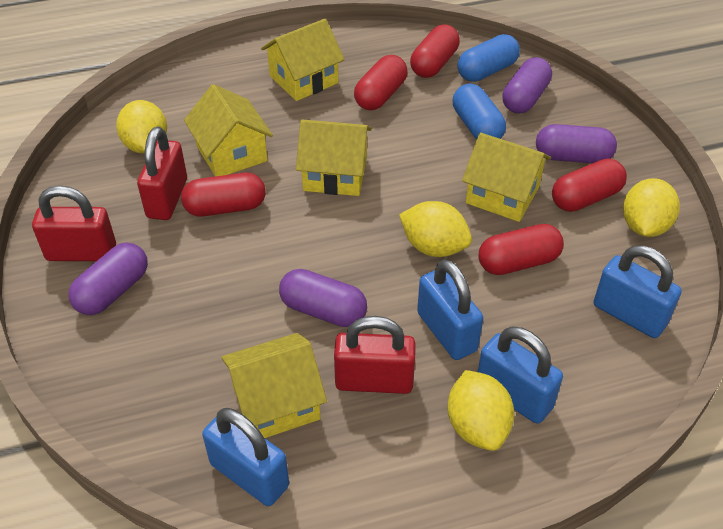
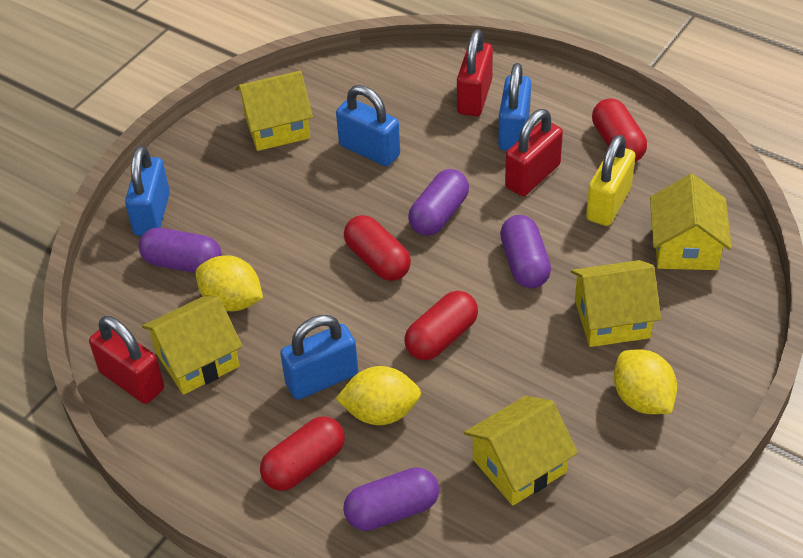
blue capsule: [453,83,506,139] [458,34,520,82] = 2 -> none = 0
red capsule: [181,173,266,217] [354,55,407,110] [410,24,460,78] [478,224,564,275] [552,158,627,212] = 5 -> [260,416,345,491] [344,215,411,281] [404,291,478,361] [592,98,647,162] = 4
yellow lemon: [116,100,167,154] [399,201,472,257] [447,370,514,451] [623,178,680,237] = 4 -> [196,255,263,311] [336,366,421,425] [614,349,677,414] = 3
yellow padlock: none = 0 -> [586,135,635,226] = 1

